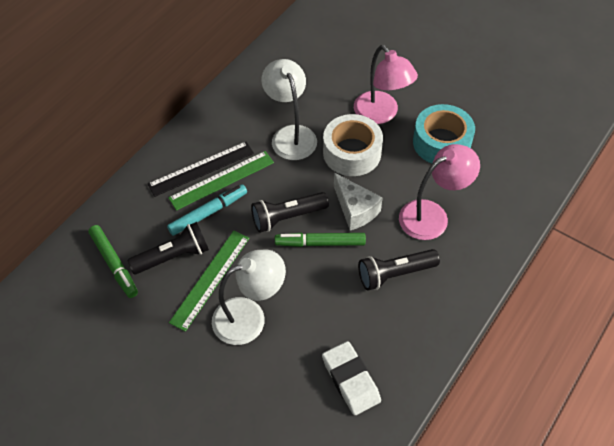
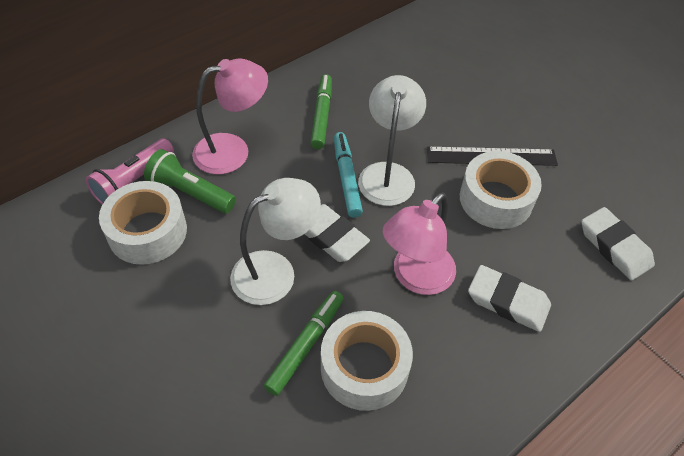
black flashlight: [127,222,209,274] [251,192,329,233] [358,249,440,291] = 3 -> none = 0
green flashlight: none = 0 -> [144,149,236,213] = 1
green ruler: [168,151,274,211] [169,231,249,332] = 2 -> none = 0
pink flashlight: none = 0 -> [86,138,174,205] = 1
turquoise tape: [413,104,475,163] = 1 -> none = 0
white cheese: [334,173,383,230] = 1 -> none = 0
white eraser: [322,341,381,415] = 1 -> [305,204,370,262] [468,265,551,332] [581,207,655,281] = 3
white tape: [323,114,383,176] = 1 -> [99,181,187,265] [321,311,413,411] [460,151,542,229] = 3

